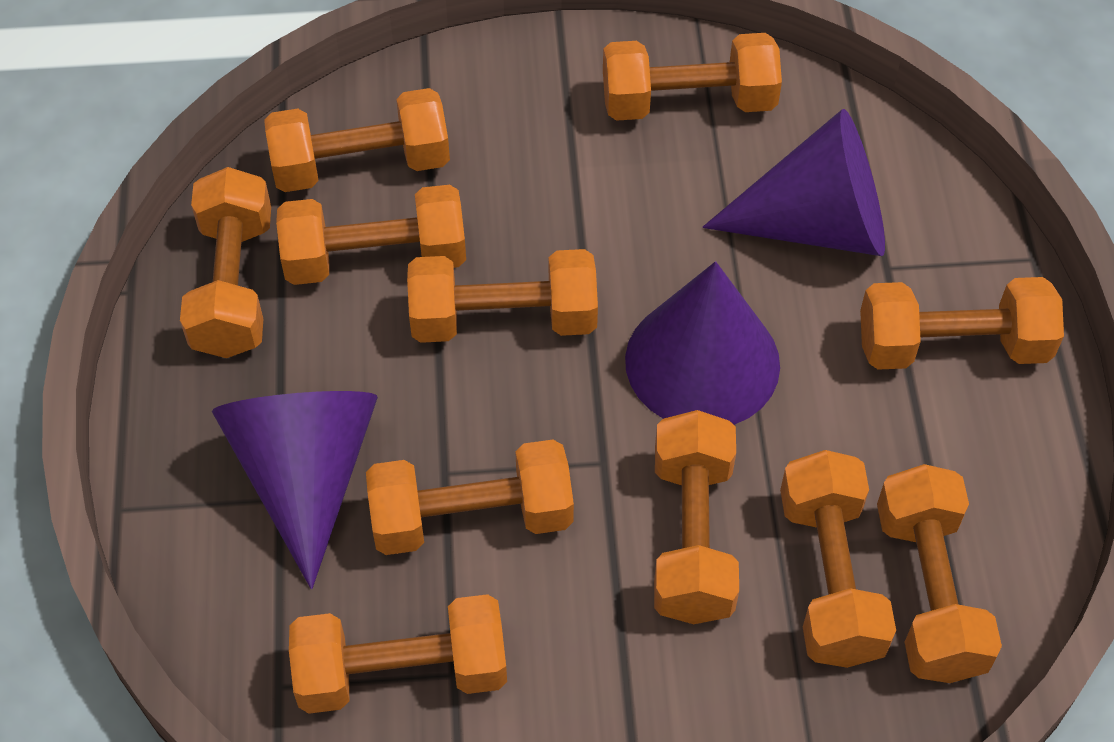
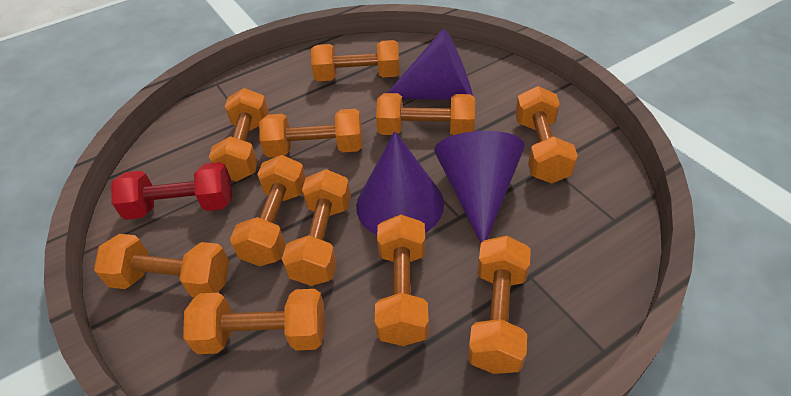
red dumbbell: none = 0 -> [111,162,232,220] = 1

